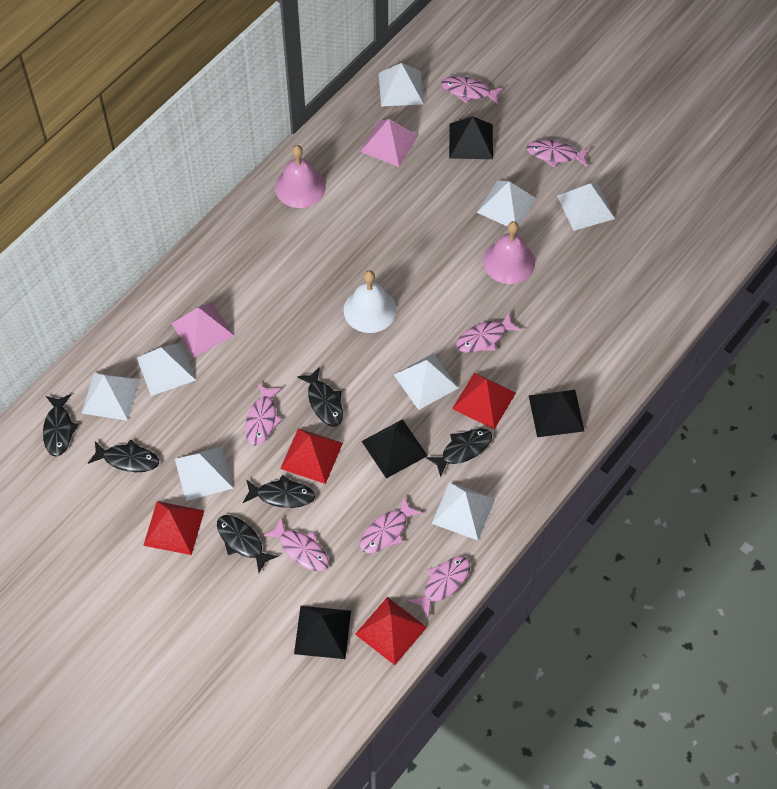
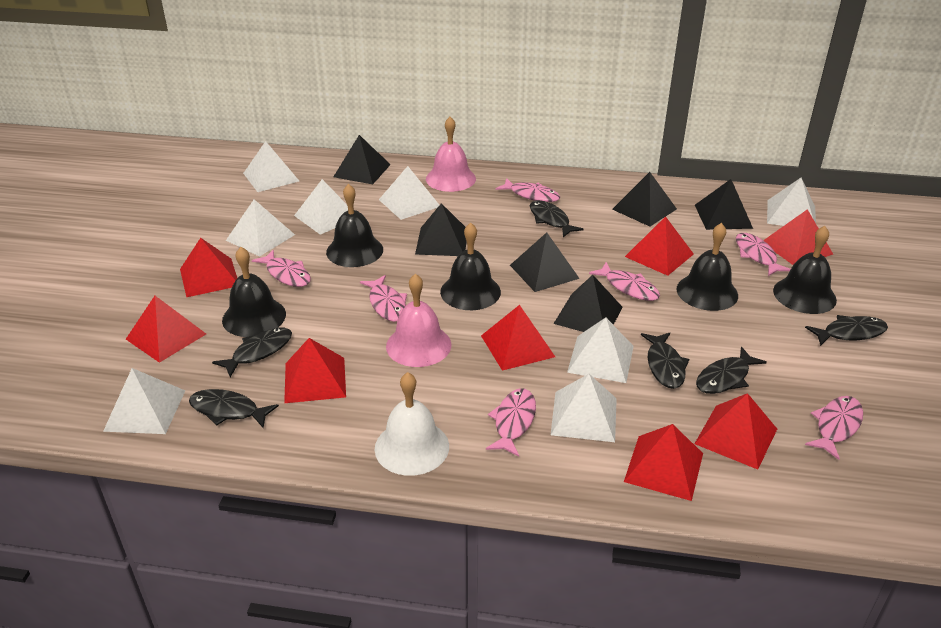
black bell: none = 0 -> [222,247,286,337] [326,184,383,267] [440,223,501,310] [677,223,738,311] [773,226,837,314] = 5
black pyramid: [294,606,351,659] [361,419,428,479] [449,116,493,159] [529,390,584,437] = 4 -> [334,135,391,184] [415,203,467,256] [510,233,580,292] [554,275,623,332] [612,172,677,226] [695,179,753,230] = 6
pink pyramid: [171,302,234,357] [360,119,418,167] = 2 -> none = 0
red pyramid: [143,501,204,555] [280,428,343,484] [355,597,427,665] [452,373,516,429] = 4 -> [126,296,206,363] [180,238,237,297] [284,338,346,403] [481,305,555,371] [624,424,703,501] [625,216,694,276] [694,393,777,469] [764,209,833,265] = 8

